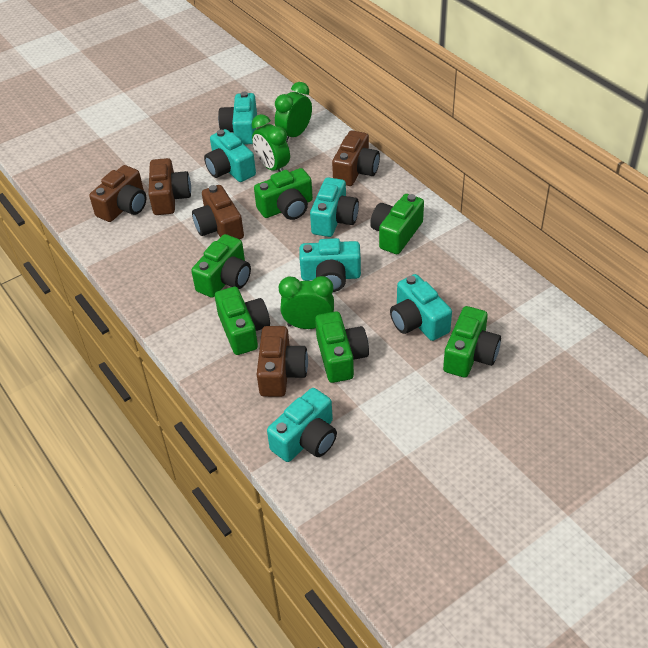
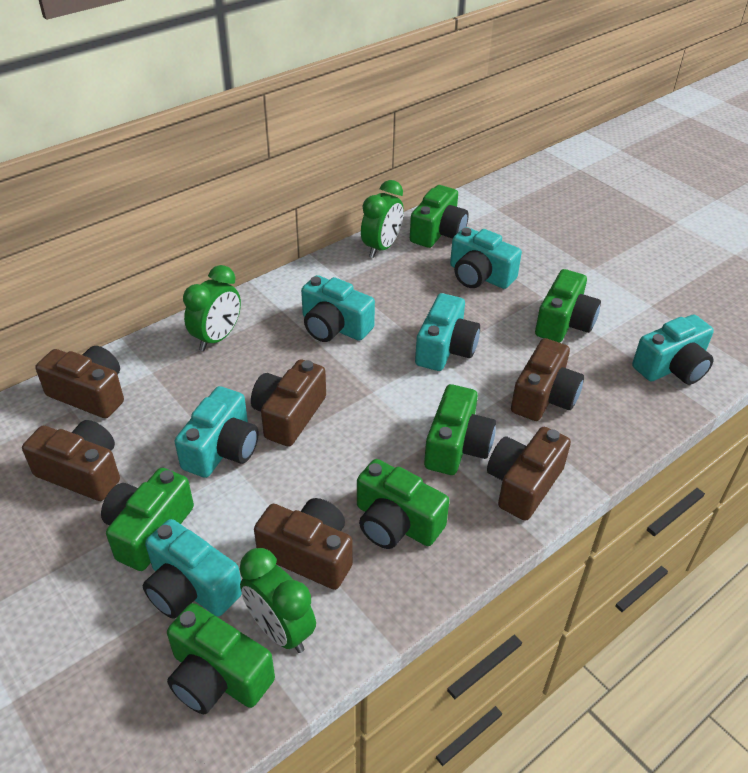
brown camera: [89,165,147,222] [148,158,191,215] [192,185,244,239] [257,326,308,397] [332,130,380,186] = 5 -> [22,420,120,501] [35,346,124,418] [251,359,326,447] [254,498,353,590] [487,427,571,521] [511,338,584,421] = 6

